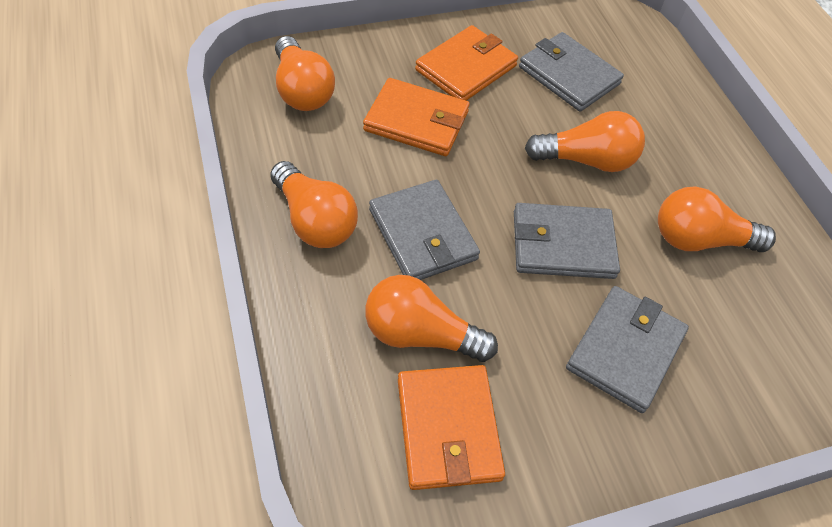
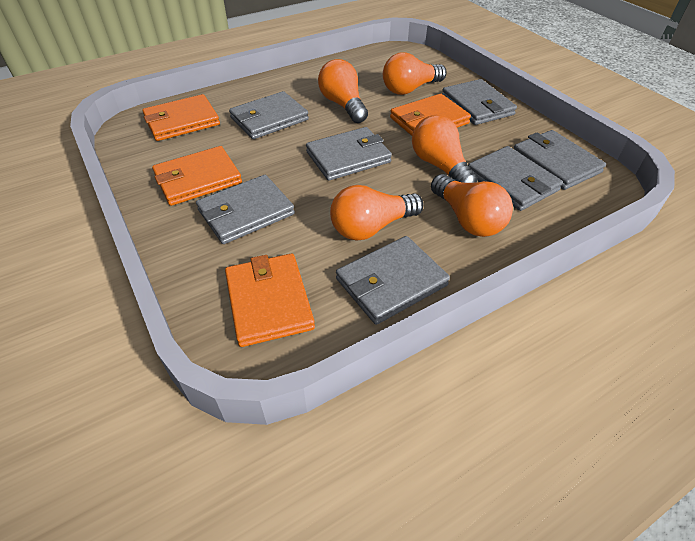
grey wallet: [369,180,480,280] [514,203,620,279] [519,32,624,112] [566,286,689,413] = 4 -> [196,175,295,244] [229,91,309,139] [306,127,392,181] [336,236,450,325] [442,79,517,125] [468,146,563,211] [514,130,606,190] = 7
orange wallet: [363,78,470,156] [398,365,505,490] [415,25,518,101] = 3 -> [142,94,220,141] [152,146,242,206] [225,253,315,347] [390,94,471,136] = 4

